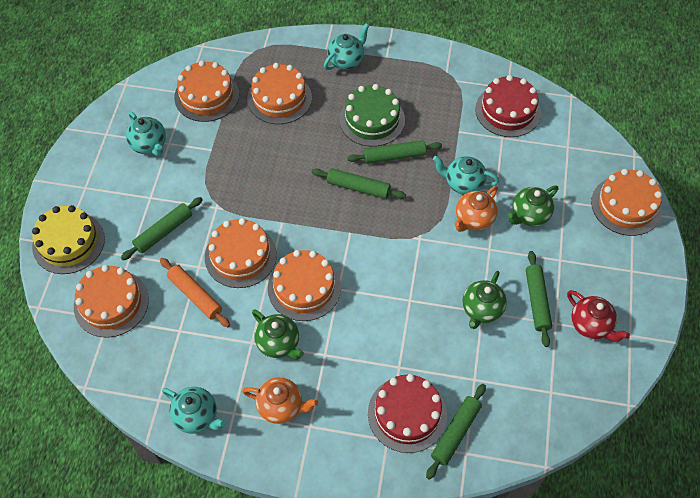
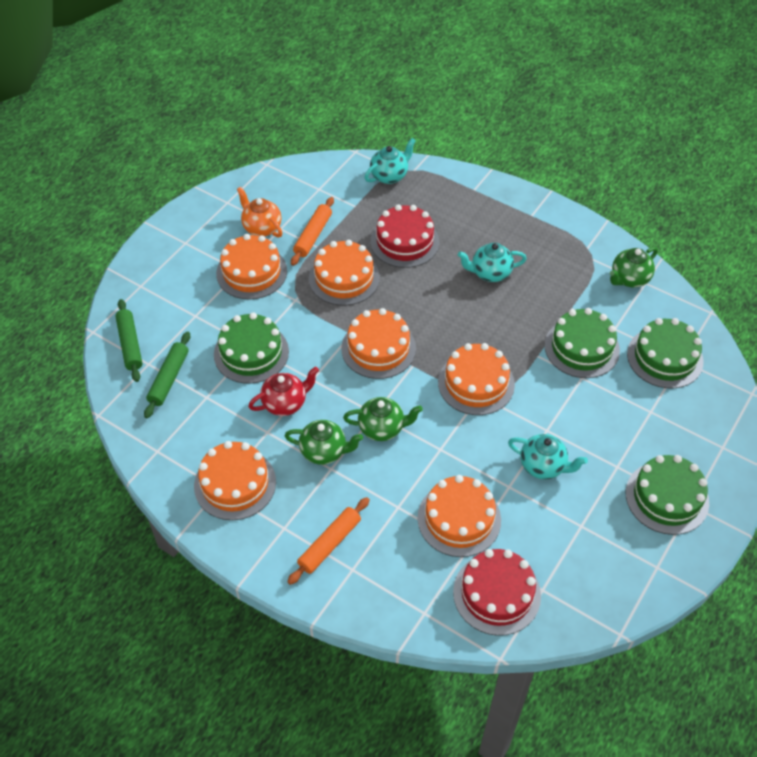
green cake: [339,84,405,147] = 1 -> [214,312,289,384] [545,308,620,378] [626,455,709,535] [627,318,704,388] = 4
green rolling pin: [121,197,203,260] [312,168,406,199] [347,140,442,164] [426,384,486,480] [526,251,552,347] = 5 -> [115,299,142,382] [144,332,190,418] = 2
orange rolling pin: [160,258,230,327] = 1 -> [287,497,370,585] [291,197,334,266] = 2
orange teapot: [242,377,318,424] [455,186,498,232] = 2 -> [237,187,282,238] = 1
turquoise teapot: [126,111,166,156] [162,387,225,433] [324,23,369,70] [433,156,499,195] = 4 -> [365,138,416,184] [458,243,527,282] [508,434,588,479] = 3
yellow cake: [32,205,105,274] = 1 -> none = 0

